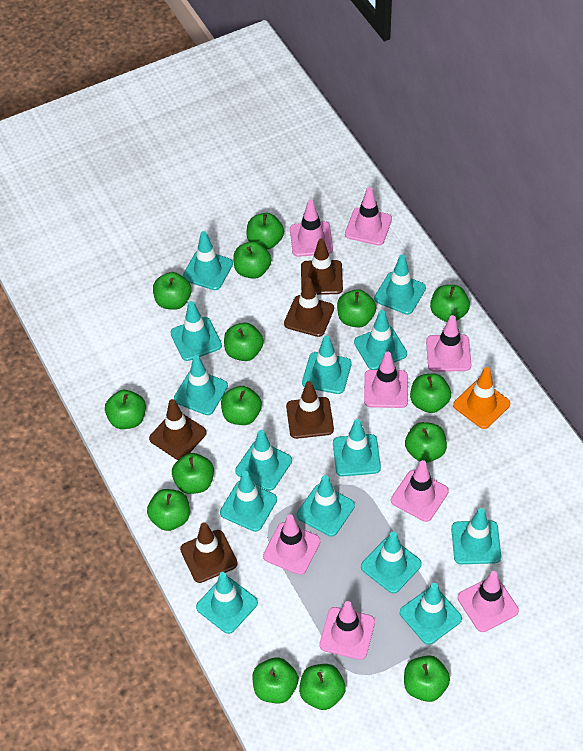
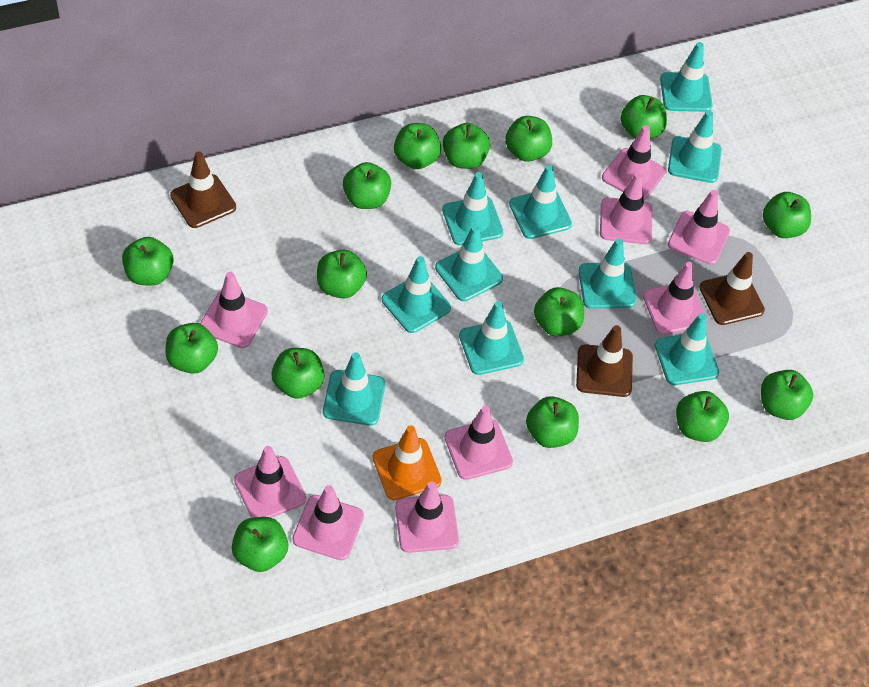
brown traffic cone: [149,399,207,460] [180,522,238,583] [284,278,334,337] [286,381,334,439] [301,239,343,295] = 5 -> [170,151,236,228] [576,325,633,397] [699,252,765,325] = 3
pink traffic cone: [263,514,321,575] [290,200,333,257] [319,601,375,660] [345,187,392,245] [364,352,408,408] [391,460,449,522] [426,315,471,372] [458,571,519,632] = 8 -> [200,272,268,348] [234,446,306,518] [292,485,364,560] [395,481,459,553] [445,405,513,480] [600,173,652,244] [602,125,666,200] [643,262,707,335] [668,190,730,265] = 9
turquoise traffic cone: [170,301,222,361] [174,355,228,415] [182,231,233,290] [196,572,258,634] [220,471,277,532] [235,430,292,491] [297,475,355,537] [302,335,351,394] [333,419,381,476] [354,310,407,370] [361,531,422,593] [374,254,426,315] [400,583,462,645] [451,508,501,564] = 14 -> [323,352,385,426] [382,256,451,333] [435,225,503,301] [442,172,503,246] [459,301,524,375] [509,165,572,239] [579,238,636,309] [655,313,719,385] [660,42,713,112] [668,110,722,183] = 10

